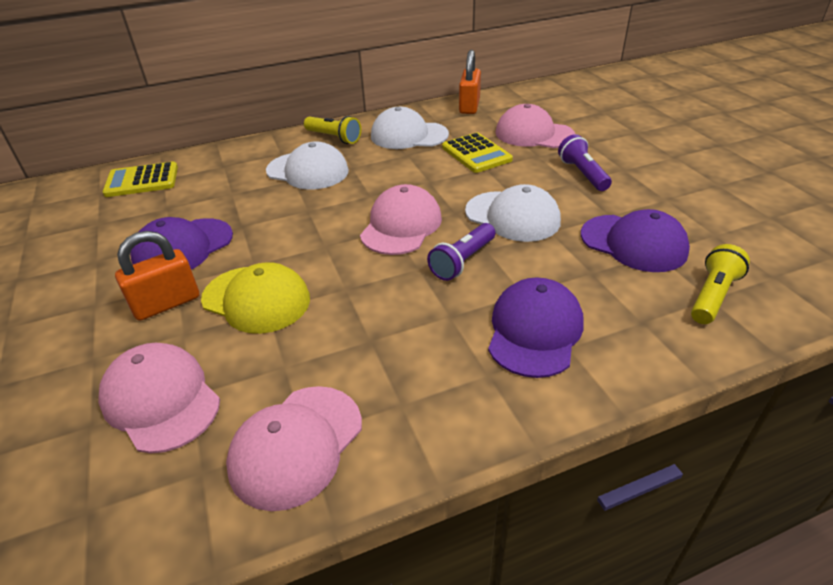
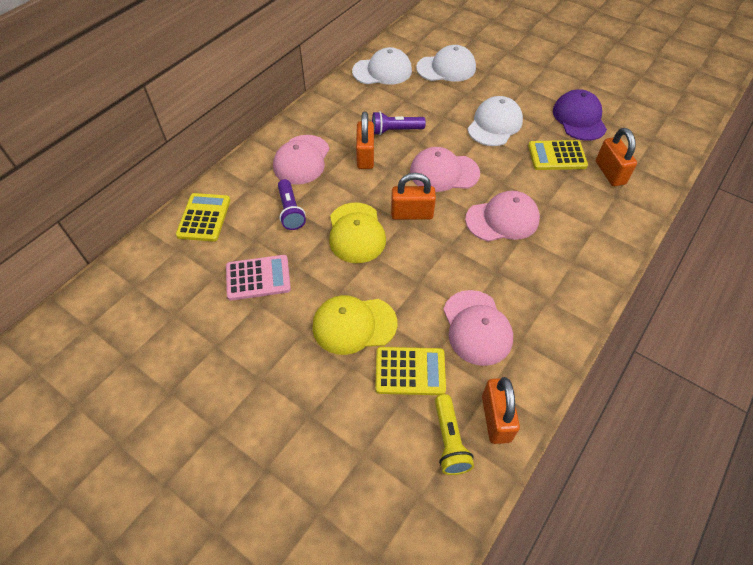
orange padlock: [115,231,199,321] [459,50,481,114] = 2 -> [356,111,374,169] [391,173,436,220] [482,377,520,444] [596,128,637,187] = 4
pink calculator: none = 0 -> [226,255,291,301] = 1
purple cap: [130,217,233,270] [488,278,584,378] [581,209,690,272] = 3 -> [553,90,607,141] = 1
yellow calculator: [102,161,178,197] [442,132,513,173] = 2 -> [176,193,230,242] [375,347,446,395] [528,140,588,170] = 3
yellow cap: [201,262,310,334] = 1 -> [312,295,397,355] [329,203,386,263] = 2
yellow flashlight: [304,116,361,144] [691,244,750,324] = 2 -> [435,394,474,475] = 1

